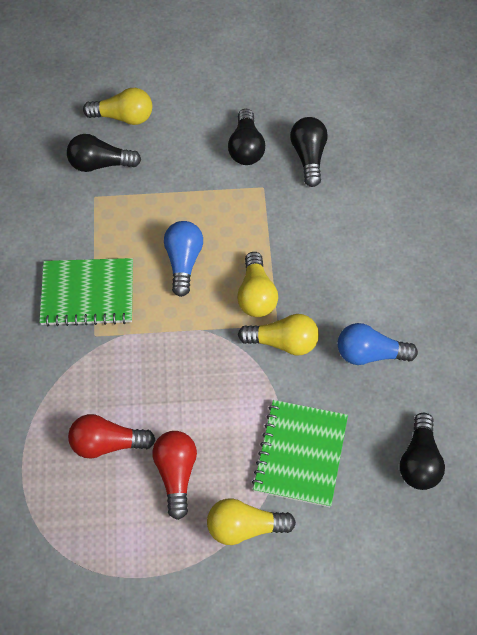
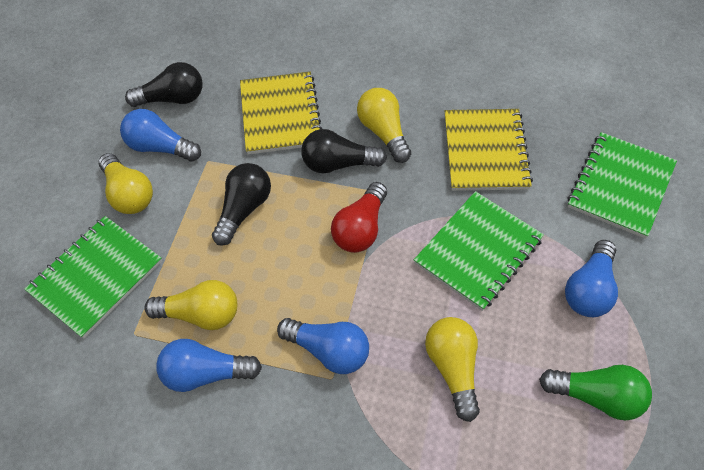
black light bulb: [67,134,141,172] [228,109,265,165] [290,117,328,187] [400,413,445,490] = 4 -> [125,62,202,107] [212,163,271,246] [301,129,387,174] = 3
blue light bulb: [164,221,203,297] [337,323,418,365] = 2 -> [120,109,201,161] [156,339,262,392] [277,318,369,374] [565,240,618,317] = 4
green light bulb: none = 0 -> [539,365,652,420] = 1
green notebook: [39,258,133,327] [252,400,348,507] = 2 -> [25,216,162,339] [414,191,544,311] [567,132,677,239] = 3
red light bulb: [68,414,155,459] [152,431,197,520] = 2 -> [331,182,387,253] = 1
yellow notebook: none = 0 -> [240,72,322,155] [445,109,533,191] = 2

